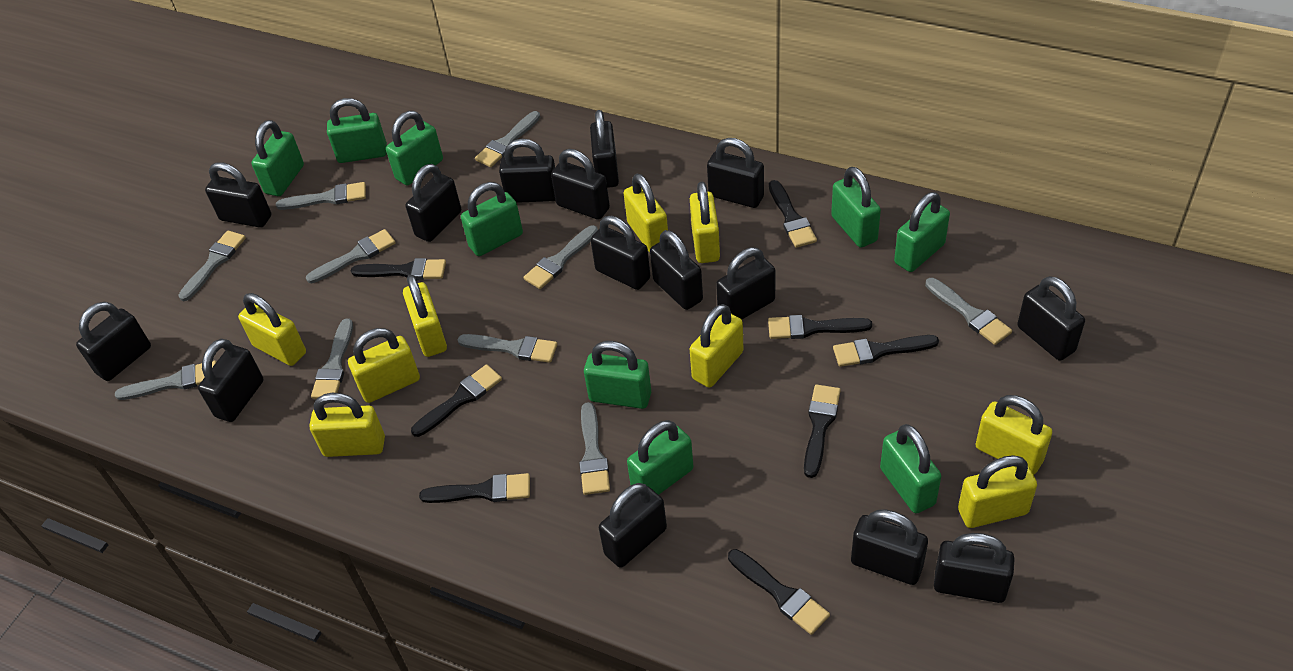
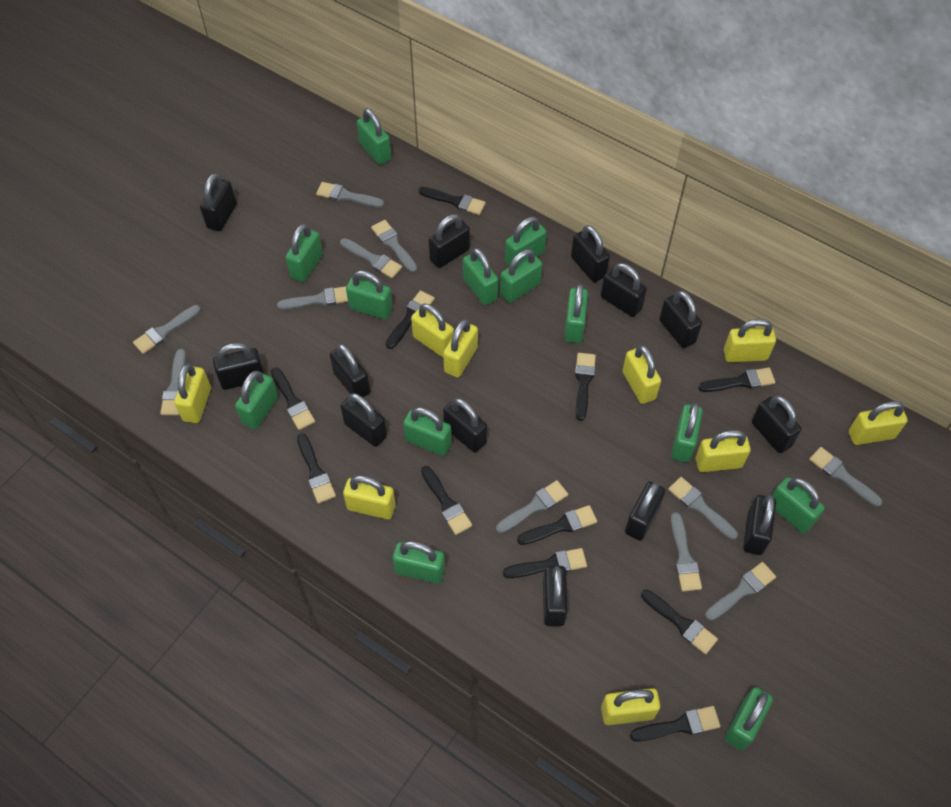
black brush: [351,258,446,280] [411,364,502,437] [419,473,530,503] [728,549,830,635] [768,315,872,339] [769,180,817,248] [804,384,841,478] [833,335,939,367] = 8 -> [271,367,315,430] [297,433,336,504] [386,290,435,349] [419,187,486,215] [421,466,472,535] [503,548,587,578] [517,505,597,545] [575,353,596,421] [630,706,721,742] [641,589,718,654] [698,368,775,392] = 11
black padlock: [76,302,151,381] [198,339,264,422] [205,162,271,228] [406,164,461,242] [499,139,556,203] [551,149,610,220] [590,110,619,188] [591,216,650,290] [599,483,667,568] [650,230,703,310] [707,138,764,208] [716,248,775,320] [851,509,928,585] [934,533,1015,603] [1017,276,1085,361] = 15 -> [200,173,237,231] [213,343,265,390] [330,344,370,397] [340,393,387,447] [429,214,470,268] [443,398,487,453] [543,566,568,626] [571,225,610,282] [601,263,647,317] [625,481,665,541] [659,290,702,348] [743,495,776,555] [752,396,801,453] = 13
green padlock: [251,120,304,196] [327,98,387,163] [386,111,443,186] [461,182,523,256] [584,341,651,409] [627,420,693,495] [831,167,881,248] [880,424,941,513] [894,192,950,272] = 9 -> [235,371,278,429] [285,224,323,282] [346,270,393,319] [357,108,391,165] [393,541,445,584] [403,407,452,456] [463,248,499,305] [500,249,542,303] [505,217,547,266] [564,284,588,343] [671,403,703,462] [725,687,773,750] [772,477,825,533] = 13
grey brush: [115,360,216,400] [178,231,246,301] [276,182,366,210] [306,229,396,283] [311,318,353,399] [458,334,557,363] [475,111,540,167] [524,225,598,289] [579,402,610,495] [925,278,1012,345] = 10 -> [133,305,201,354] [160,349,186,415] [277,286,348,310] [316,182,384,207] [340,238,402,278] [371,220,417,273] [496,480,568,533] [668,477,738,540] [671,512,702,592] [705,562,776,621] [809,447,882,507] = 11

